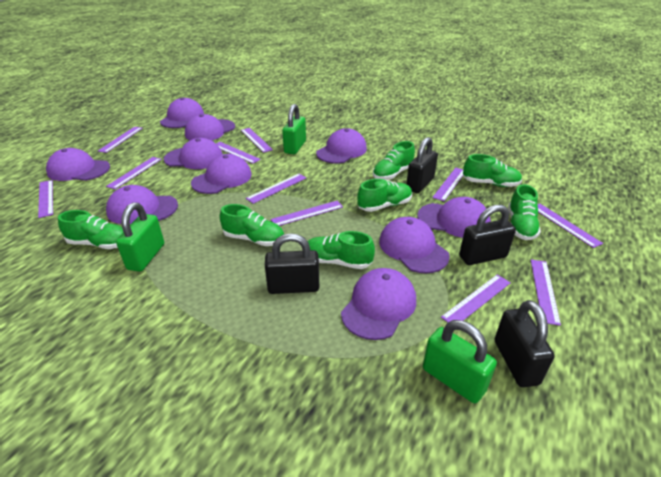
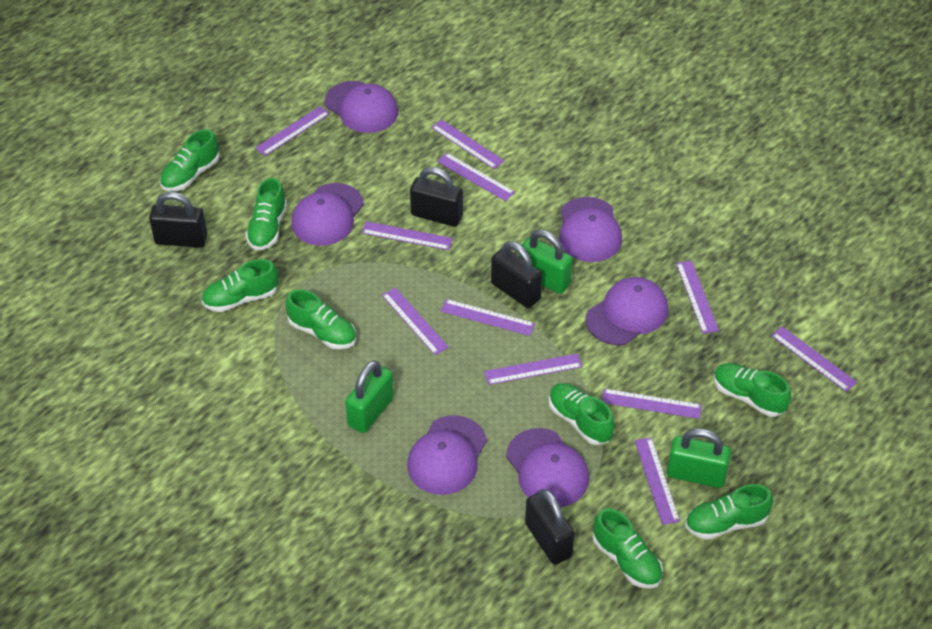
green shoe: [58,210,123,249] [220,204,284,246] [308,231,375,269] [357,179,412,212] [373,141,415,180] [463,154,522,187] [508,184,541,240] = 7 -> [160,129,219,191] [201,259,278,312] [245,178,287,250] [286,289,356,349] [549,383,615,445] [593,508,663,589] [685,484,773,540] [714,363,791,417] = 8
purple cap: [46,148,110,181] [106,185,178,224] [160,97,204,128] [164,138,223,169] [185,114,235,140] [191,154,252,194] [316,128,367,164] [341,268,416,340] [379,217,450,274] [418,197,491,238] = 10 -> [291,183,364,246] [325,81,398,133] [407,415,487,495] [506,428,589,507] [559,197,622,262] [586,277,668,345] = 6

